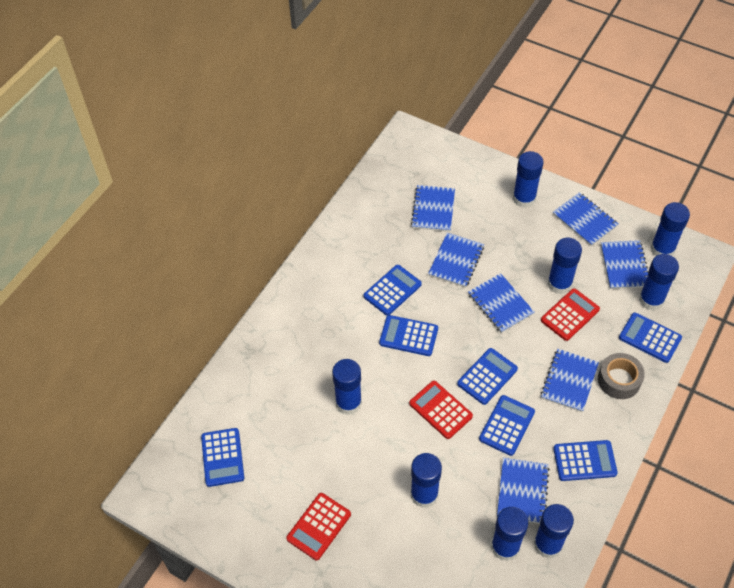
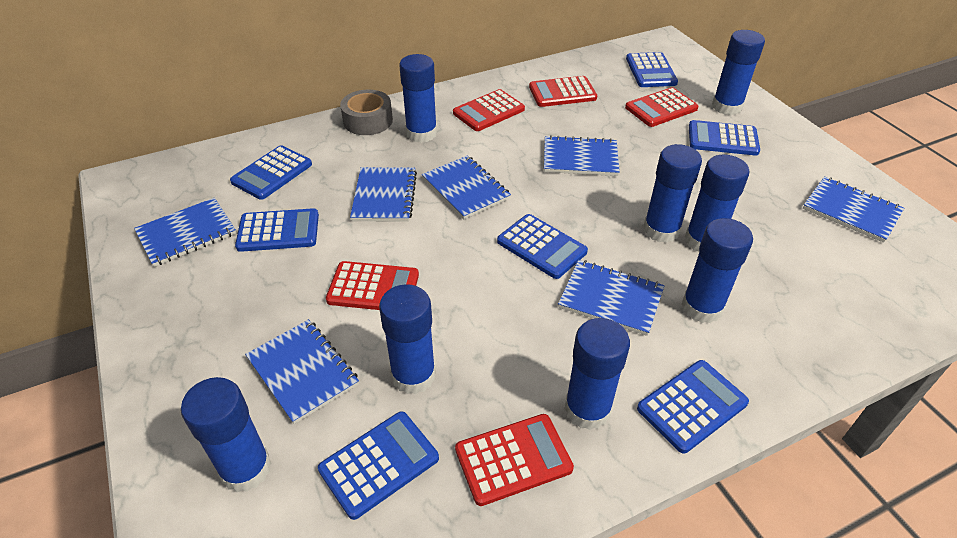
red calculator: [286,493,351,560] [409,381,473,439] [541,289,600,341] = 3 -> [326,261,419,310] [453,89,525,131] [455,414,574,506] [529,76,597,107] [625,87,699,127] = 5

